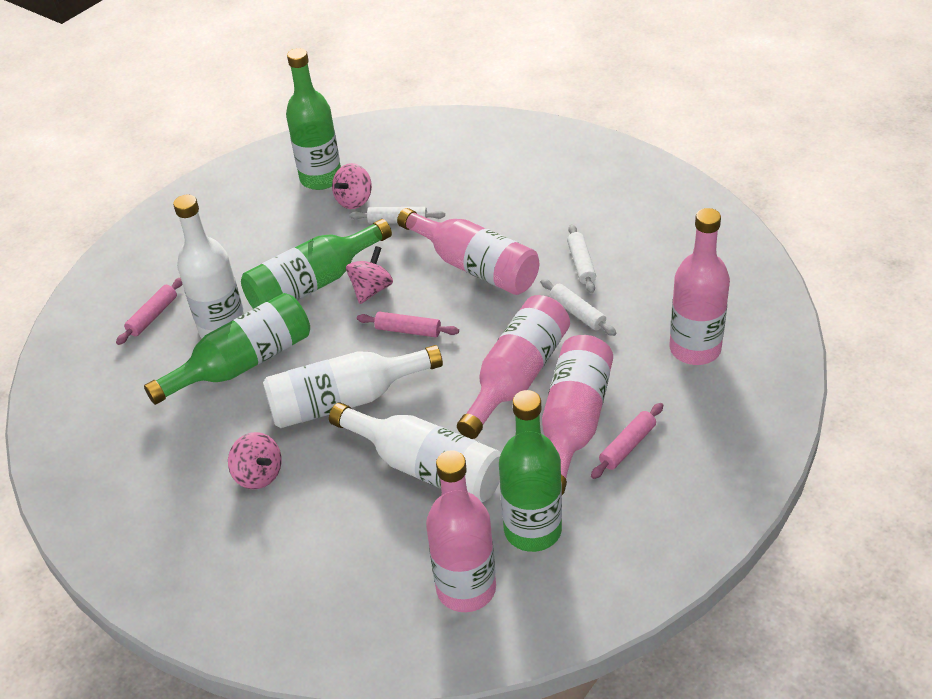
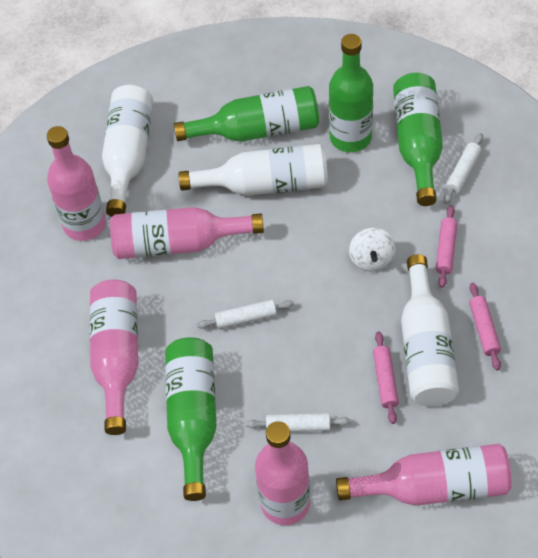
pink spinning top: [228,432,282,489] [332,163,372,209] [346,246,393,304] = 3 -> none = 0
white spinning top: none = 0 -> [349,228,396,272] = 1

